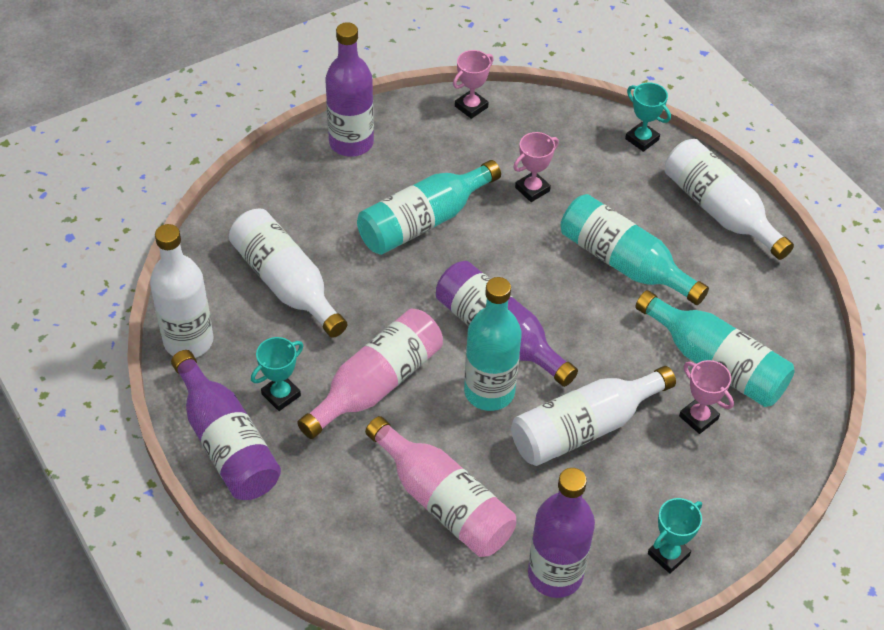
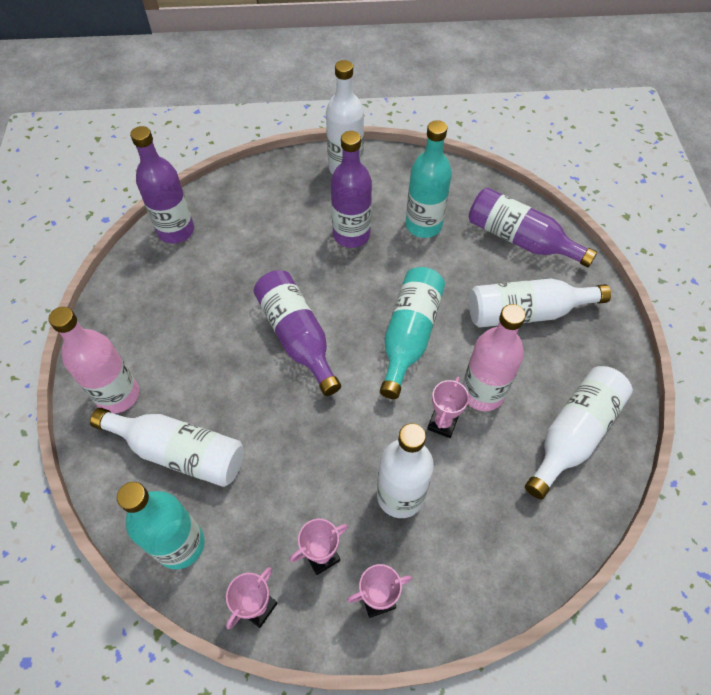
pink trophy: [453,50,494,119] [513,132,559,202] [679,360,734,434] = 3 -> [226,567,277,629] [290,519,348,575] [347,564,412,618] [427,377,469,438] = 4
turquoise bottle: [357,160,501,255] [464,277,521,411] [561,194,709,305] [635,290,795,407] = 4 -> [117,482,205,569] [380,267,445,399] [406,120,452,238] = 3
turquoise trophy: [251,337,303,411] [625,83,671,152] [648,498,702,573] = 3 -> none = 0
white bottle: [150,224,214,358] [229,208,347,338] [511,366,676,466] [665,139,794,260] = 4 -> [90,408,244,487] [326,60,364,174] [377,423,434,518] [469,279,611,328] [525,366,633,500] = 5

